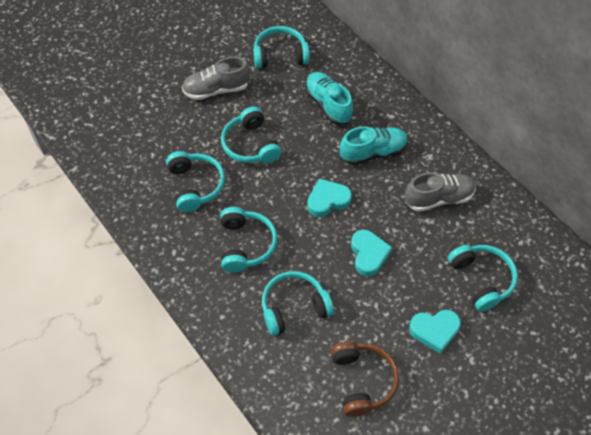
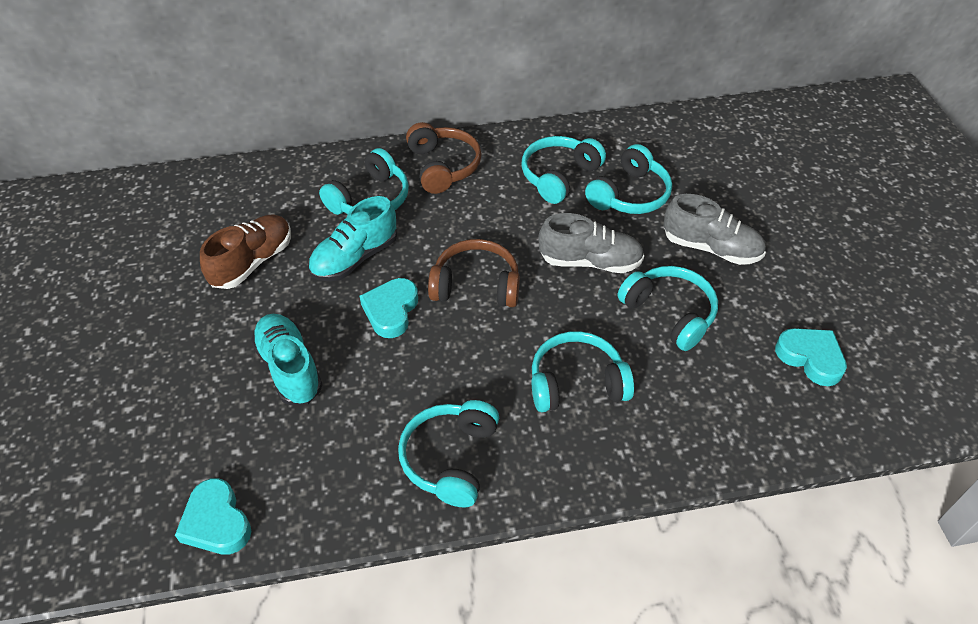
brown headphones: [331,341,399,417] = 1 -> [406,122,482,194] [428,239,520,307] = 2
brown shoe: none = 0 -> [200,214,291,289] = 1

